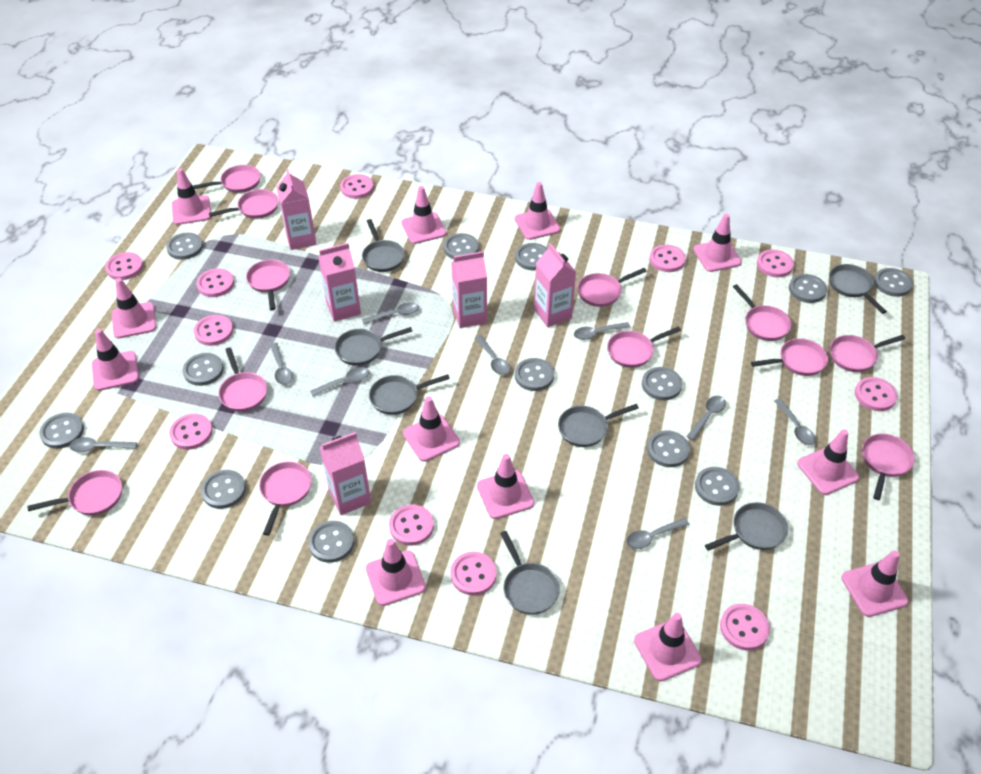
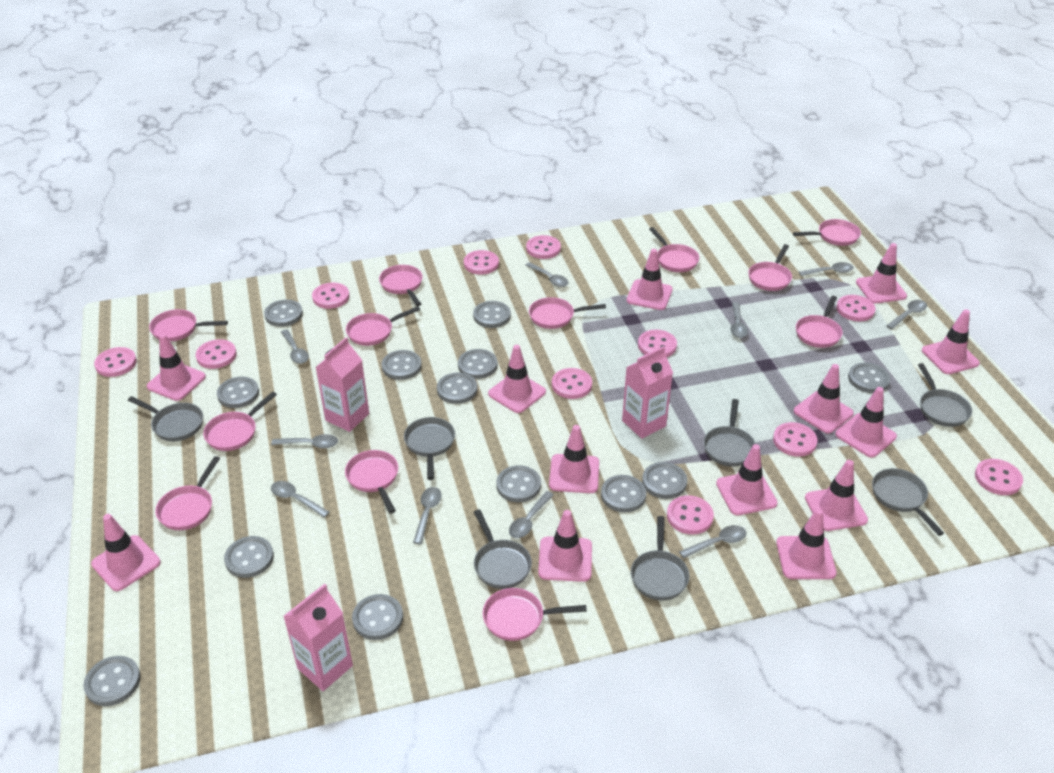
grey spoon: [70,437,137,452] [270,343,293,385] [310,367,369,396] [362,302,419,324] [475,335,510,375] [574,322,630,340] [626,518,689,549] [686,396,726,441] [774,399,816,445] = 9 -> [271,434,338,448] [271,481,329,518] [281,329,309,364] [413,487,442,544] [509,491,554,538] [525,262,569,287] [679,525,746,559] [730,302,748,338] [799,262,854,276] [886,300,927,329] = 10
pink carton: [277,169,317,250] [318,243,361,321] [320,432,371,515] [451,251,487,328] [534,243,576,327] = 5 -> [283,584,353,691] [315,337,369,432] [622,346,673,439] = 3
pink traffic cone: [92,329,139,391] [112,278,156,338] [172,168,211,225] [366,539,426,606] [402,186,446,244] [403,396,460,462] [477,454,534,519] [515,182,560,240] [634,613,702,681] [693,214,742,272] [797,429,859,495] [841,550,909,617] = 12 -> [91,514,161,591] [147,334,206,401] [488,345,546,413] [538,510,592,582] [549,425,599,493] [627,249,673,310] [716,444,778,515] [776,508,837,579] [794,364,854,433] [805,460,868,531] [835,387,897,458] [856,243,907,303] [922,309,980,374] = 13

